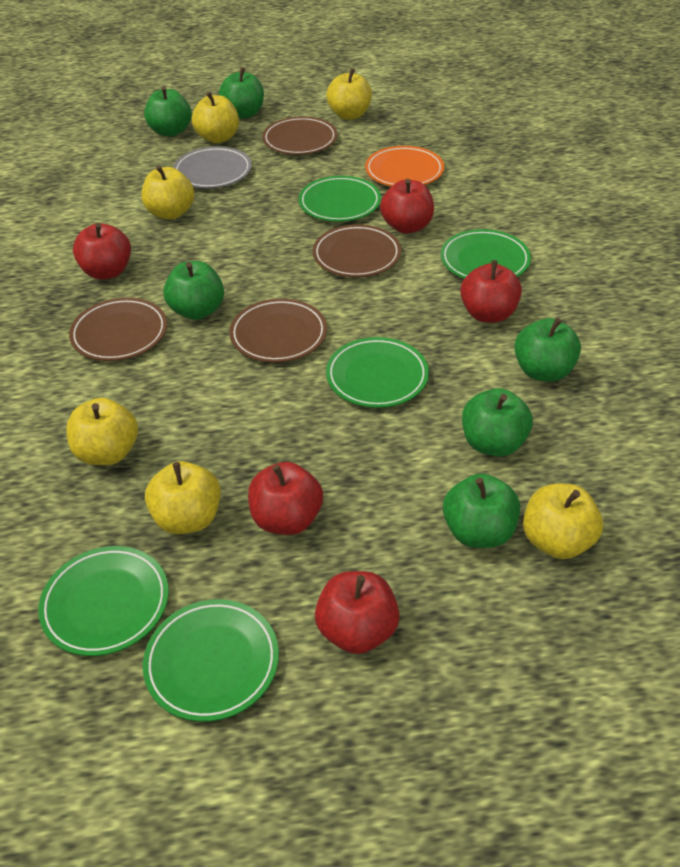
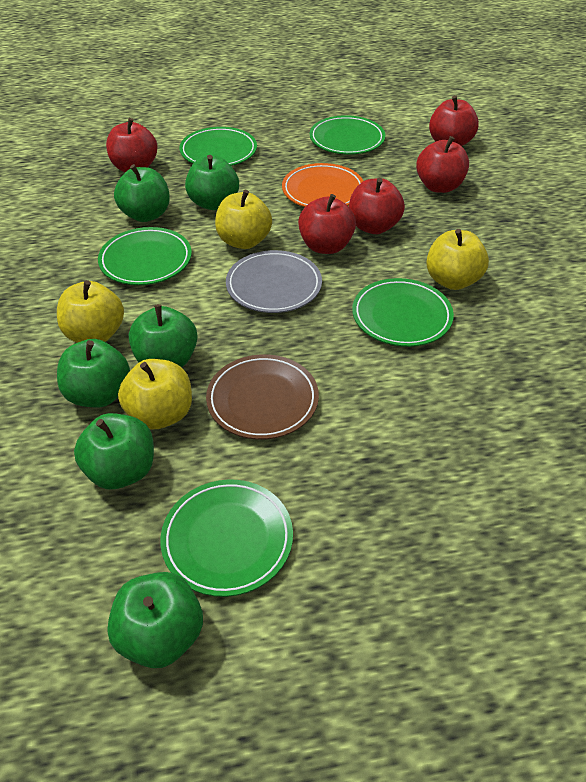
brown plate: [69,298,167,361] [229,298,327,362] [262,116,337,155] [313,224,401,277] = 4 -> [206,354,319,440] = 1
yellow apple: [66,398,138,465] [141,165,195,220] [145,461,221,534] [192,92,239,143] [326,68,372,120] [523,484,603,559] = 6 -> [57,280,124,343] [118,359,192,429] [215,190,272,249] [426,229,489,290] = 4

